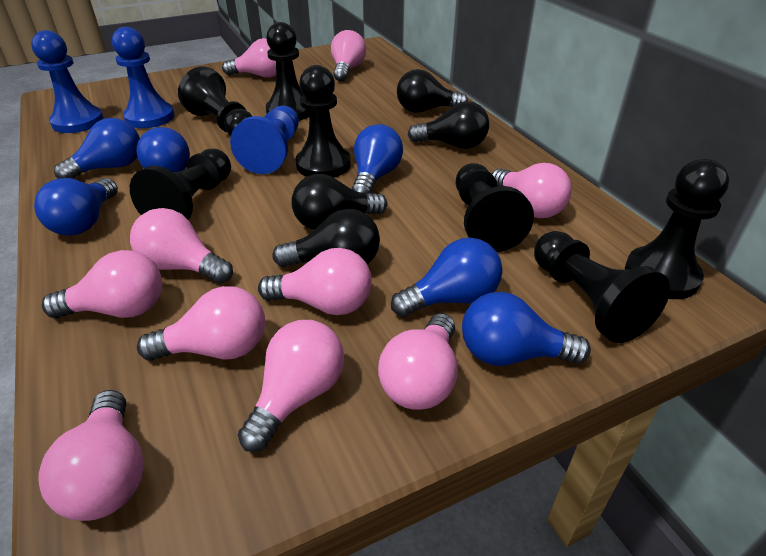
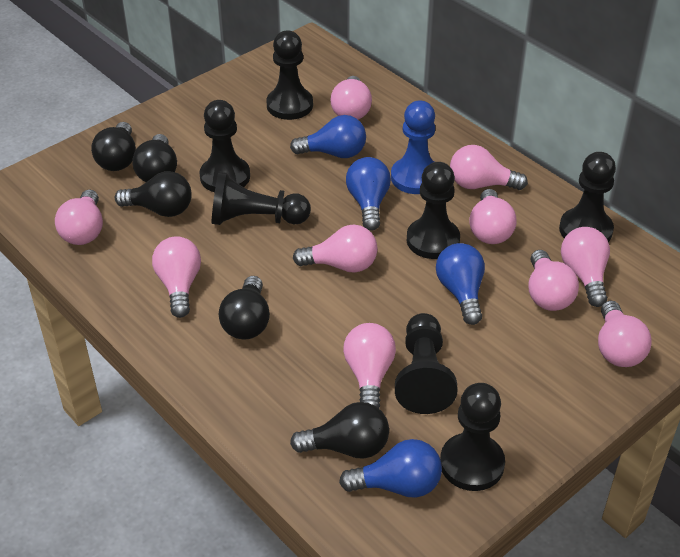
black light bulb: [273,209,380,267] [291,174,387,230] [397,69,468,113] [408,101,489,149] = 4 -> [91,122,136,171] [115,171,192,217] [132,134,177,182] [218,276,270,339] [290,402,389,459] = 5
blue light bulb: [34,178,118,235] [54,118,140,179] [136,127,190,172] [352,124,403,194] [391,237,503,317] [462,292,591,366] = 6 -> [290,115,366,158] [339,439,442,498] [346,157,391,231] [436,243,485,325] = 4
blue pawn: [31,30,104,133] [112,27,175,128] [230,106,299,174] = 3 -> [391,100,435,194] = 1

